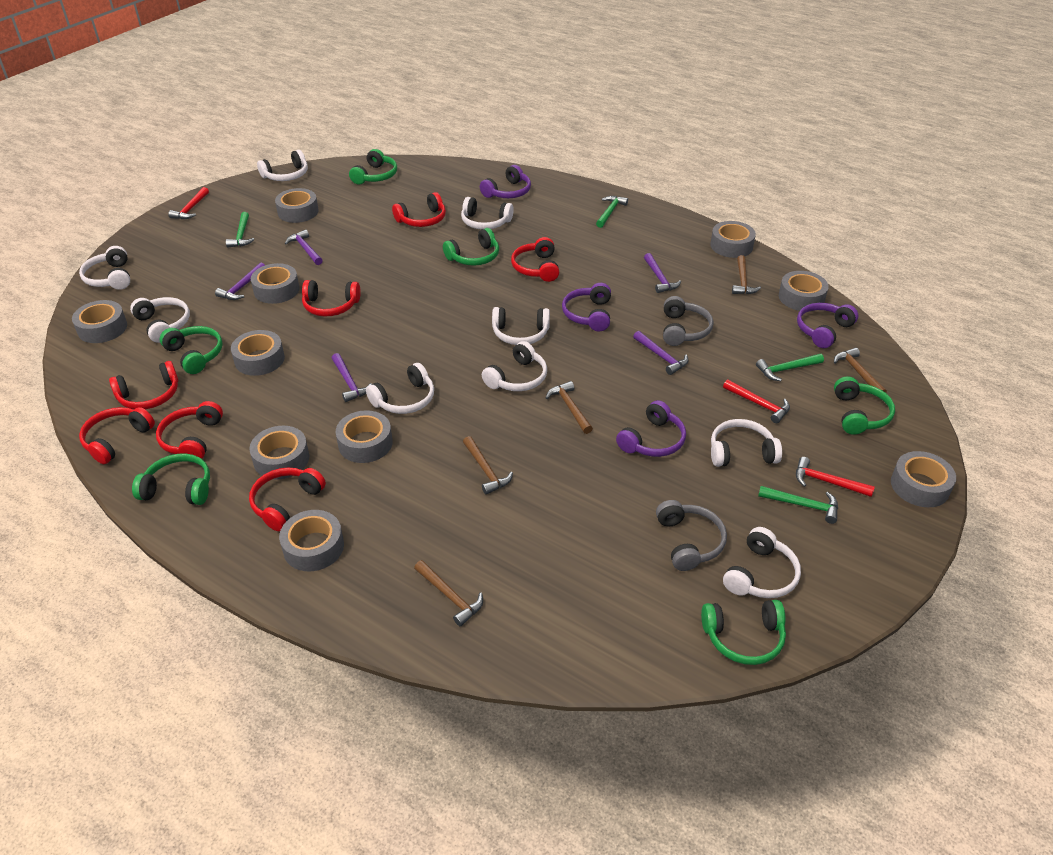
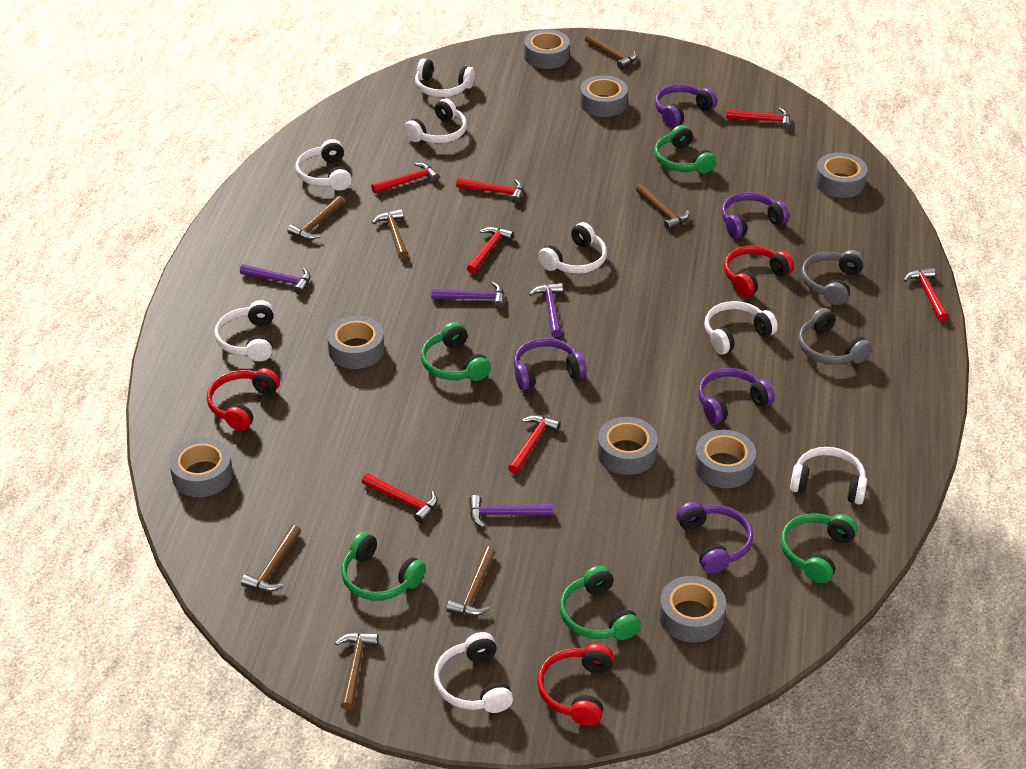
brown hammer: [414,560,483,626] [463,436,513,495] [546,381,593,434] [732,255,761,294] [834,348,887,393] = 5 -> [241,525,301,592] [287,196,344,240] [335,633,378,710] [372,209,408,259] [446,547,495,616] [585,34,637,69] [636,184,689,230] = 7
green hammer: [226,212,254,248] [596,196,628,228] [756,354,824,381] [758,486,838,524] = 4 -> none = 0
green headphones: [132,454,210,505] [160,326,223,374] [349,149,397,185] [443,228,499,266] [701,600,786,665] [834,376,895,435] = 6 -> [341,532,426,601] [421,322,491,381] [560,565,641,640] [654,125,716,174] [781,513,858,583] = 5
grey tape: [72,300,127,343] [231,330,285,376] [249,426,309,480] [251,263,300,304] [275,188,318,223] [279,510,344,571] [336,410,393,463] [710,221,756,258] [779,271,829,311] [891,451,956,507] = 10 -> [169,438,233,497] [327,316,384,369] [524,29,570,69] [580,75,628,117] [597,417,658,475] [659,576,726,643] [694,429,756,488] [815,153,868,198] = 8
purple hammer: [215,263,265,300] [285,230,323,265] [331,353,372,402] [633,331,688,375] [644,253,681,293] = 5 -> [240,264,311,295] [431,282,504,308] [469,495,553,528] [529,283,563,337] = 4
purple headphones: [480,165,531,198] [562,283,611,331] [616,400,686,457] [797,303,858,348] = 4 -> [514,338,586,390] [655,84,717,127] [677,502,753,573] [698,368,775,424] [721,192,789,239] = 5
red hammer: [168,187,209,219] [723,380,790,423] [796,457,875,497] = 3 -> [362,473,438,523] [371,163,440,194] [456,178,524,203] [467,227,514,274] [508,415,561,474] [726,108,791,129] [904,268,948,321] = 7
red headphones: [79,407,155,464] [109,361,178,409] [156,401,223,459] [249,467,326,531] [302,280,361,316] [392,192,446,227] [511,237,559,282] = 7 -> [207,368,280,431] [537,644,614,726] [724,246,794,297] = 3
white headphones: [79,246,130,290] [130,297,190,343] [257,150,308,181] [366,363,434,414] [461,197,514,229] [482,341,547,391] [492,307,550,345] [711,419,782,467] [723,527,801,598] = 9 -> [214,300,274,361] [296,139,352,191] [404,99,467,143] [415,58,475,97] [434,632,513,713] [538,222,607,274] [704,301,778,354] [790,447,867,505] = 8

